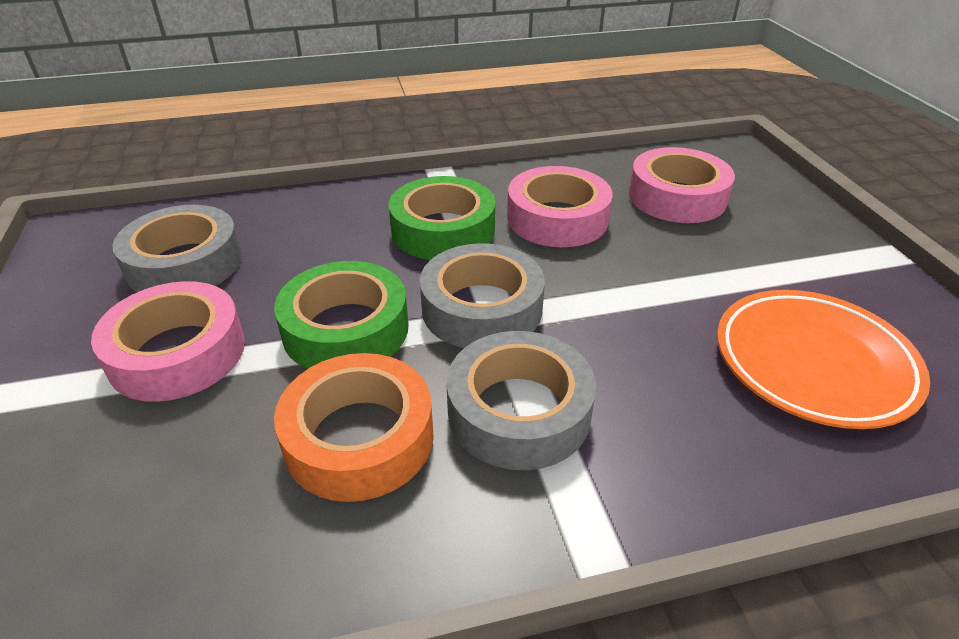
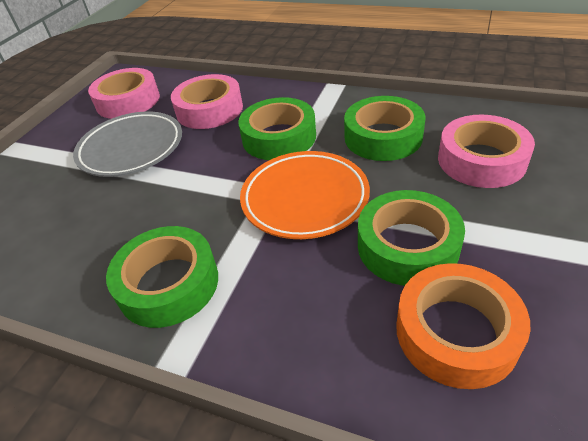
green tape: [274,261,409,369] [388,176,495,260] = 2 -> [106,226,218,328] [238,97,316,160] [344,96,425,161] [358,190,465,286] = 4
grey plate: none = 0 -> [73,112,182,177] = 1
grey tape: [112,205,242,292] [420,243,545,348] [446,331,596,470] = 3 -> none = 0

